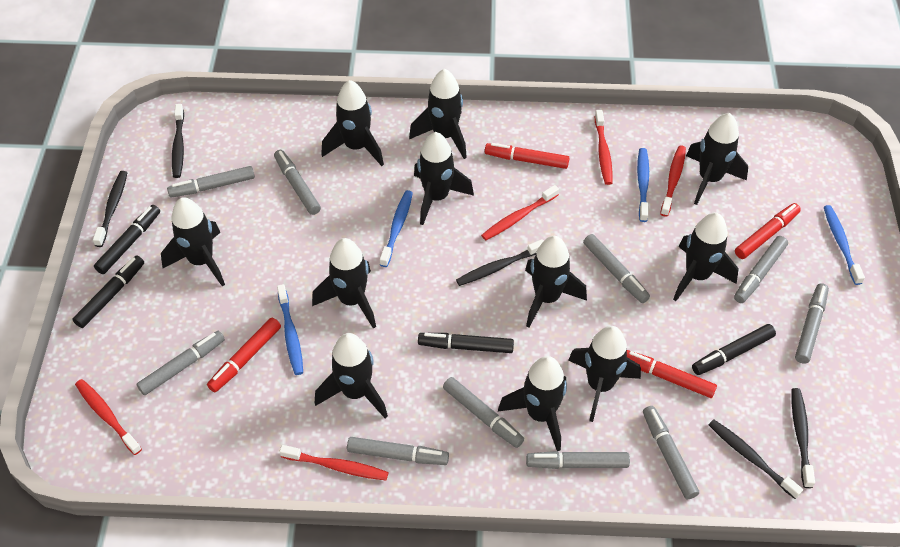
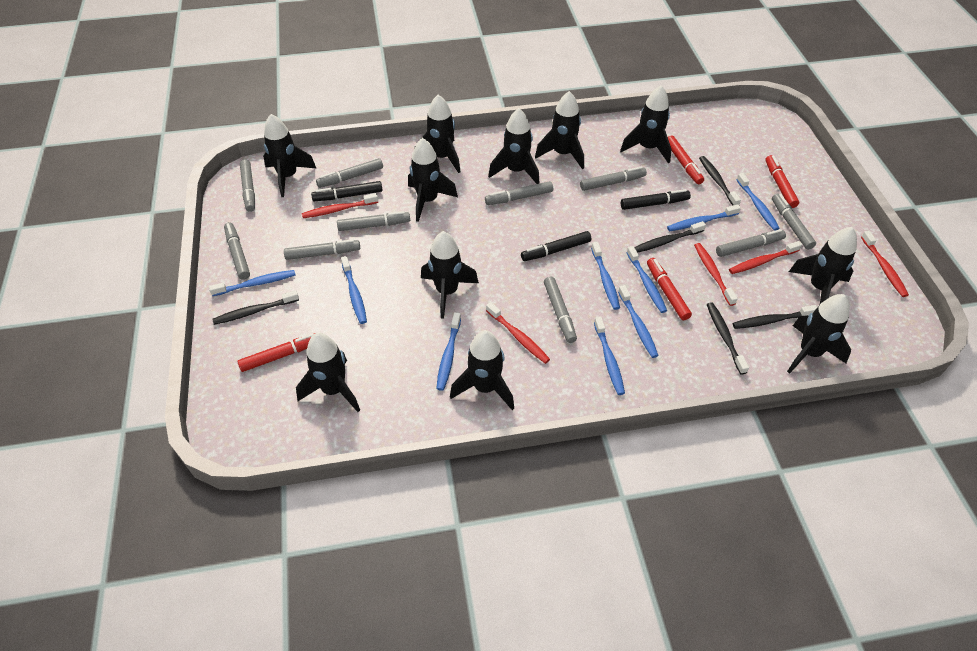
black marker: [72,256,144,328] [94,205,160,274] [418,333,514,353] [692,324,776,375] = 4 -> [311,181,383,201] [521,231,592,261] [621,189,691,210] = 3
blue toothbrush: [277,284,303,375] [380,190,413,267] [637,148,649,222] [824,205,865,285] = 4 -> [209,270,296,296] [341,256,367,324] [436,312,461,391] [591,242,620,310] [594,316,625,395] [618,285,659,358] [627,246,667,313] [667,204,741,231] [736,173,780,231] = 9

